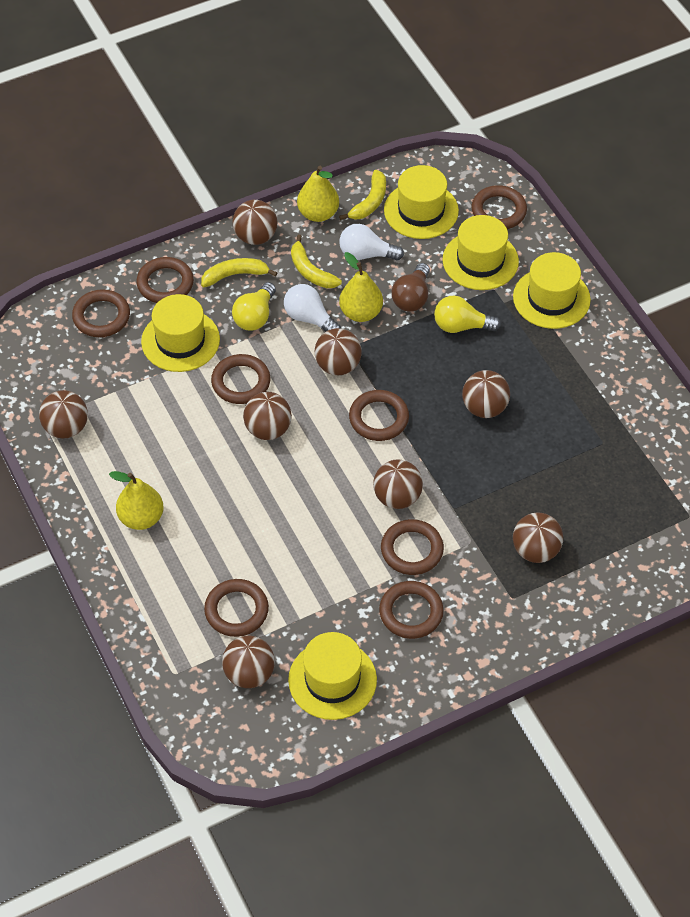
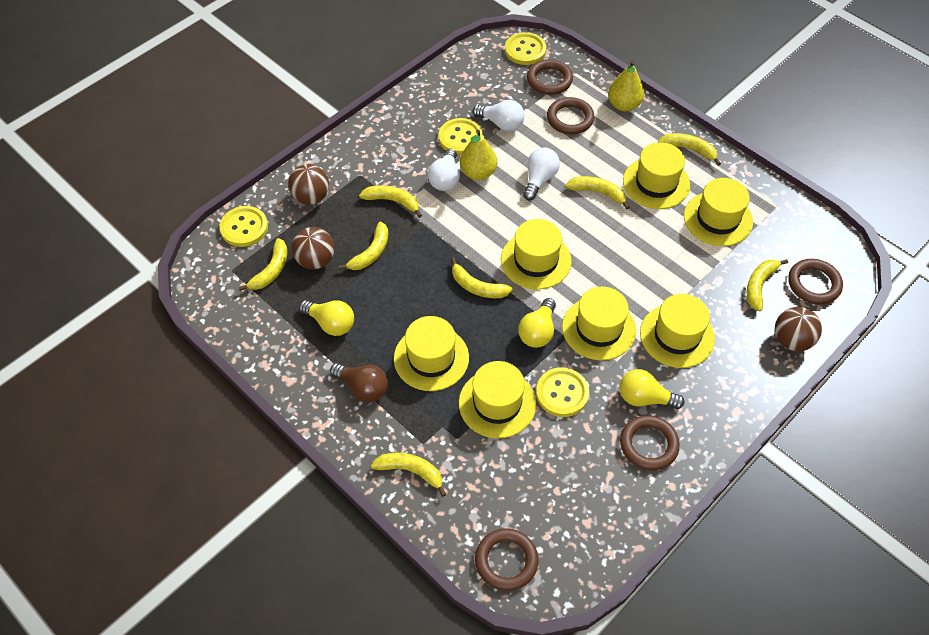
brown ball: [39,390,88,438] [222,636,275,688] [233,200,277,245] [243,392,292,440] [315,328,362,375] [373,459,423,509] [462,370,510,418] [513,512,563,563] = 8 -> [288,164,329,205] [292,227,335,269] [775,307,822,351] = 3
brown ring: [72,289,130,337] [136,257,194,303] [204,579,269,637] [211,354,271,404] [349,390,409,441] [379,581,444,639] [381,519,444,575] [471,185,527,229] = 8 -> [475,528,538,591] [527,59,573,95] [547,97,594,134] [620,415,680,470] [788,259,843,305] = 5
white light bulb: [284,284,341,331] [339,224,404,261] = 2 -> [428,148,460,191] [473,100,524,131] [523,147,560,200] = 3
yellow banana: [201,258,277,287] [291,235,342,288] [339,170,386,220] = 3 -> [238,238,287,291] [338,222,388,270] [359,185,422,218] [371,453,446,497] [451,257,513,298] [565,176,630,209] [658,133,721,166] [747,259,788,311] = 8
yellow button: none = 0 -> [219,206,268,247] [438,118,483,155] [505,32,546,65] [536,367,589,417] = 4
yellow hat: [141,294,220,372] [288,632,377,720] [384,165,459,239] [442,215,519,290] [513,252,591,329] = 5 -> [394,316,469,391] [459,361,536,438] [501,219,572,289] [562,286,636,360] [623,142,690,209] [640,294,715,368] [684,178,753,246] = 7
yellow light bulb: [232,282,276,331] [434,296,501,333] = 2 -> [299,300,354,336] [518,298,556,348] [620,369,684,409] = 3
yellow pear: [109,471,164,530] [297,166,339,222] [339,252,383,322] = 3 -> [460,129,497,180] [608,60,644,111] = 2

